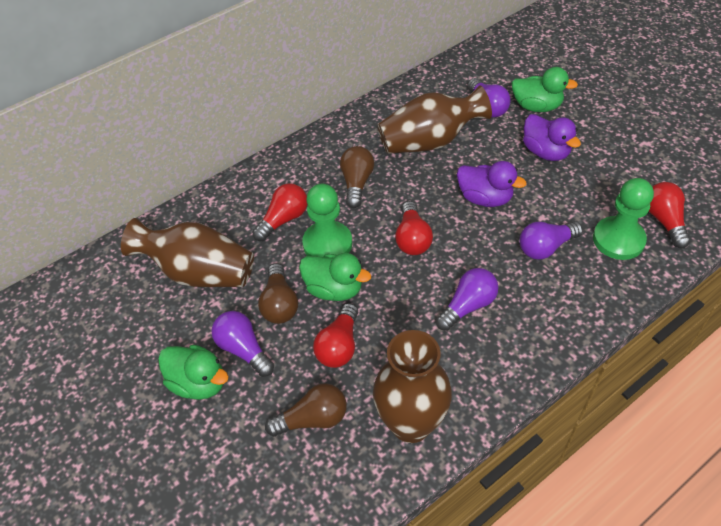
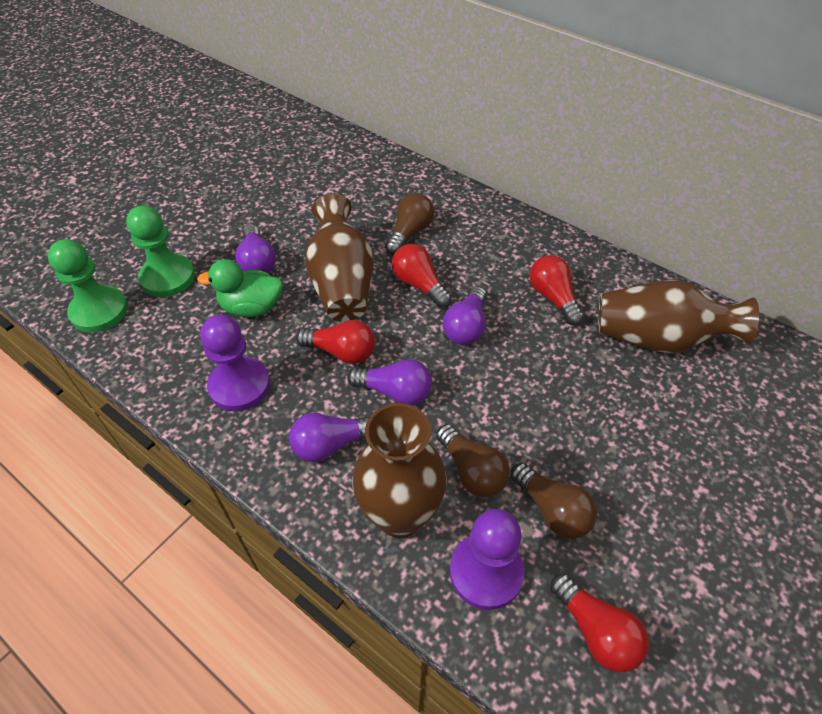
green duck: [158,345,229,400] [299,253,371,301] [511,67,578,112] = 3 -> [197,259,283,317] = 1
purple duck: [457,161,526,207] [523,114,581,161] = 2 -> none = 0
purple pawn: none = 0 -> [200,315,270,411] [450,509,524,610] = 2

